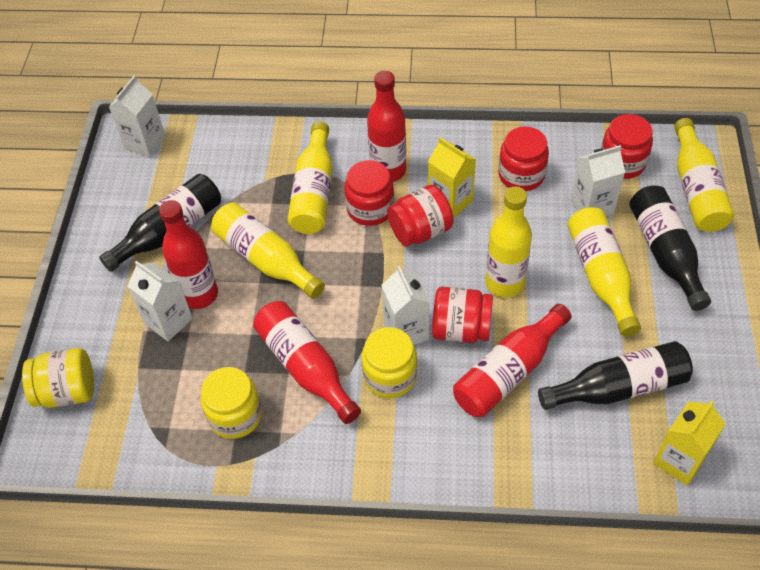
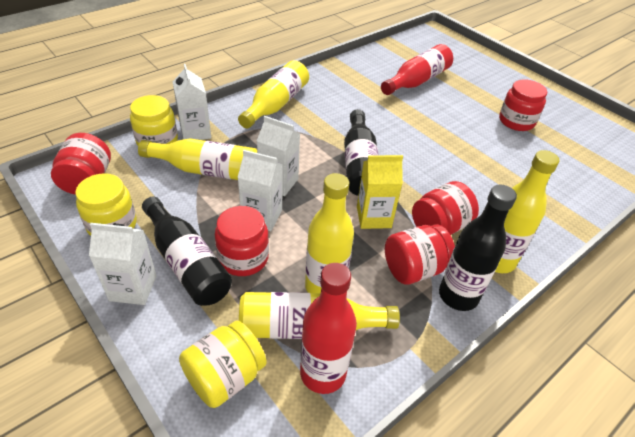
red bottle: [159,200,218,309] [253,301,361,424] [367,71,406,182] [453,304,572,417] = 4 -> [300,263,357,394] [381,44,453,95] = 2
yellow carton: [428,137,476,218] [653,400,726,486] = 2 -> [357,155,403,229] = 1

